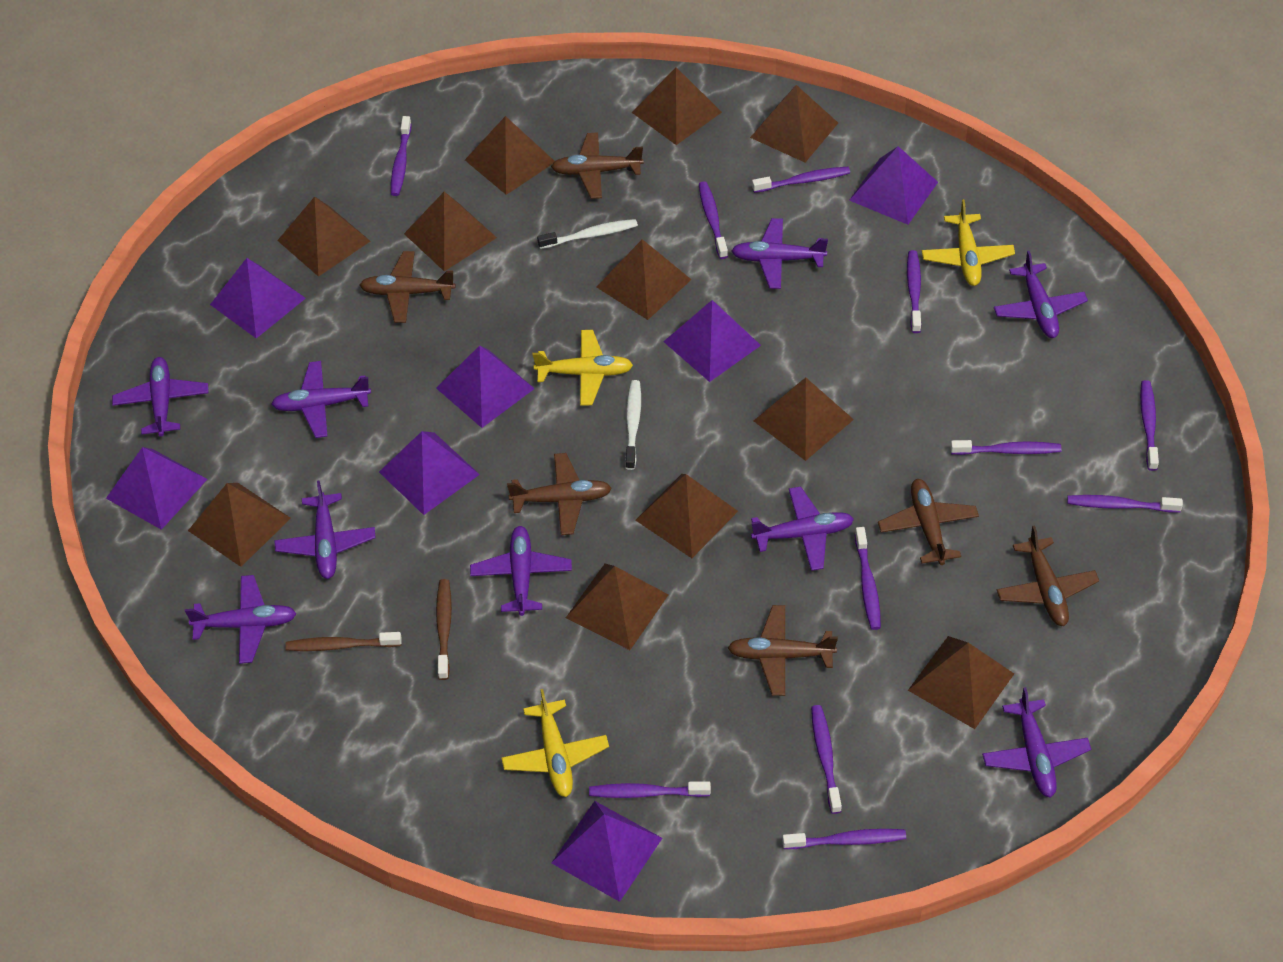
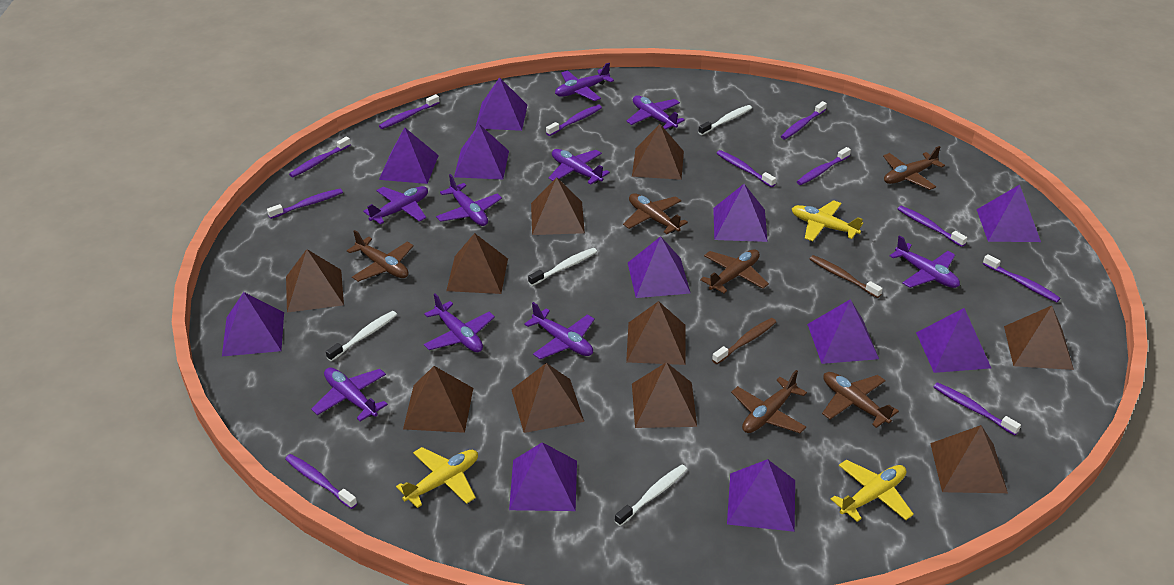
brown pyramid: [188,483,291,567] [277,197,370,277] [404,192,497,271] [465,116,554,195] [566,564,669,650] [597,239,692,320] [632,67,722,145] [636,474,738,558] [750,85,838,162] [754,378,854,461] [908,636,1014,729] = 11 -> [286,249,344,313] [403,366,473,433] [446,233,508,294] [511,363,584,433] [531,177,585,235] [626,301,686,365] [632,124,684,180] [632,362,697,428] [930,425,1008,493] [1004,306,1074,370] = 10
purple pyramid: [106,447,207,530] [210,258,306,338] [379,431,480,515] [436,345,535,428] [551,801,662,902] [663,300,761,382] [849,146,938,225] = 7 -> [222,292,284,356] [379,127,439,184] [454,124,509,179] [475,77,527,131] [509,442,577,511] [628,236,691,298] [713,184,768,242] [727,459,795,532] [807,299,879,364] [916,308,991,373] [977,185,1041,242] = 11
white toothbrush: [537,219,638,249] [625,380,641,470] = 2 -> [326,311,397,361] [528,248,597,286] [615,465,688,526] [698,105,752,135] = 4

